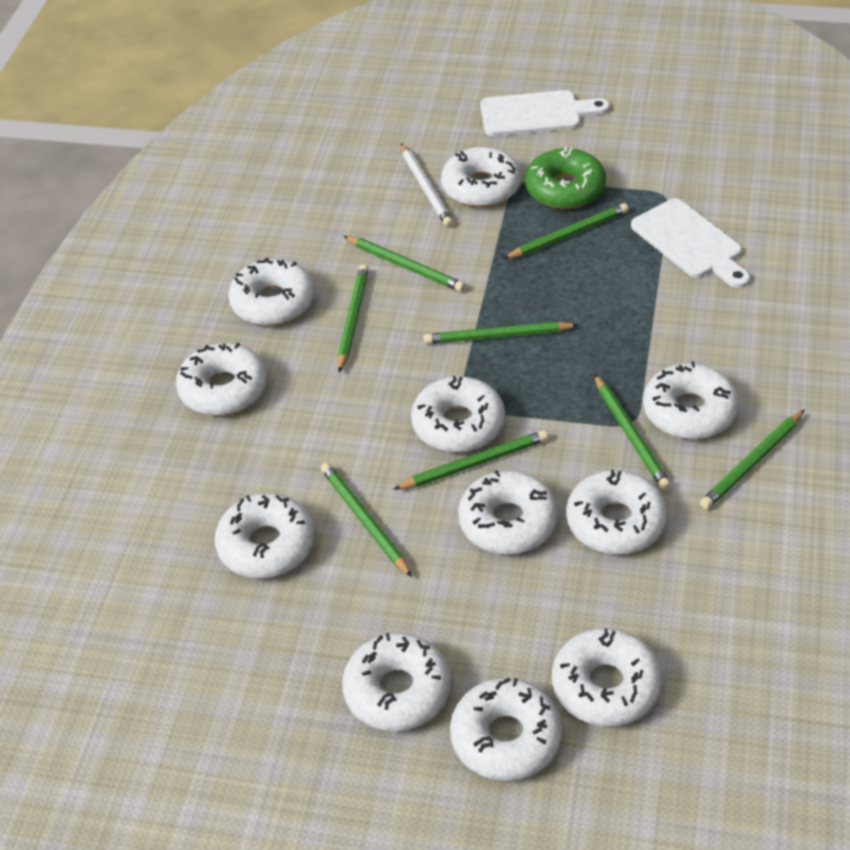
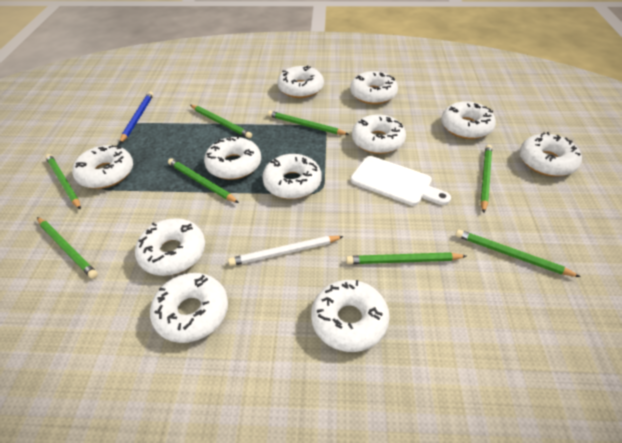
blue pencil: none = 0 -> [120,92,153,143] = 1
green donut: [525,147,606,209] = 1 -> none = 0
white cutting board: [480,90,610,136] [631,199,750,288] = 2 -> [351,156,451,206] = 1

